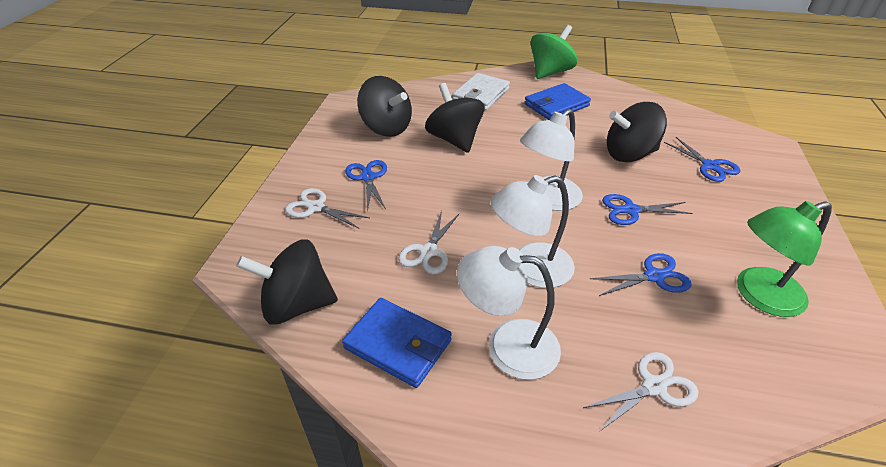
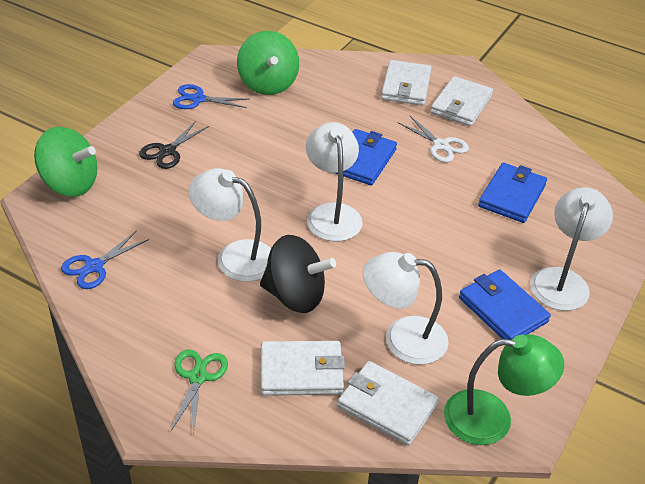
black scissors: none = 0 -> [139,121,209,169] = 1
black spinning top: [236,239,338,324] [357,76,412,137] [425,83,485,153] [607,102,667,162] = 4 -> [260,235,336,313] = 1
blue scissors: [345,160,387,212] [590,253,691,296] [602,194,693,225] [664,137,741,182] = 4 -> [61,231,149,289] [173,84,249,109] = 2
blue wallet: [342,298,452,388] [524,83,591,120] = 2 -> [335,129,397,186] [459,269,551,340] [478,163,547,223] = 3
green scissors: none = 0 -> [171,349,228,435] = 1
green spinning top: [531,25,577,79] = 1 -> [34,127,97,197] [237,31,299,95] = 2
white lamp: [457,246,561,380] [490,175,575,288] [520,109,583,211] = 3 -> [188,168,271,282] [306,122,363,241] [363,252,449,365] [530,187,613,311] = 4
white scissors: [285,188,370,229] [398,211,459,274] [583,352,699,432] = 3 -> [398,116,469,163] = 1
white wallet: [452,73,510,110] = 1 -> [261,341,345,396] [337,361,439,446] [381,60,432,106] [430,76,493,126] = 4

